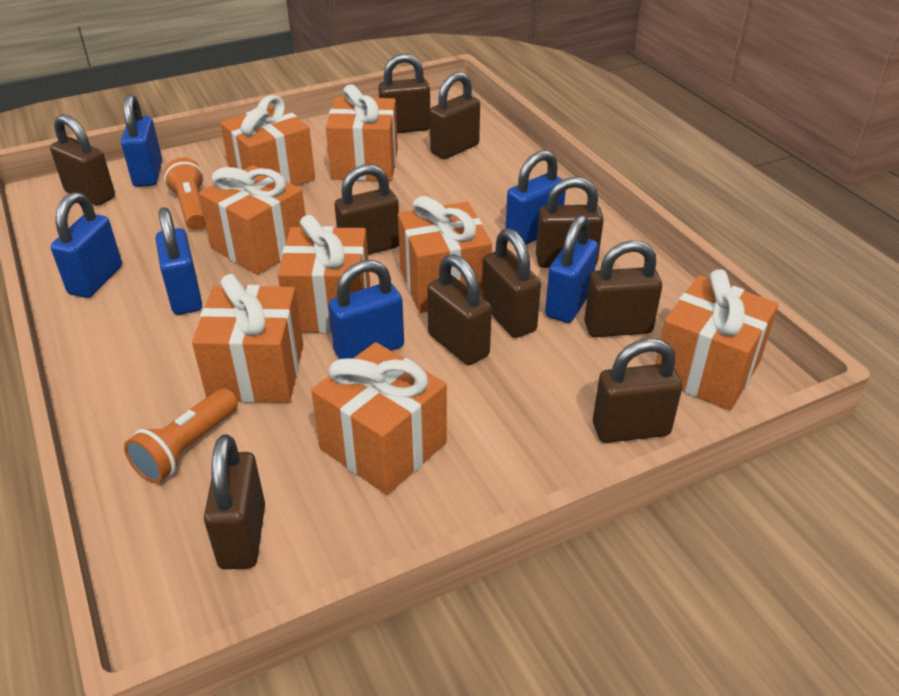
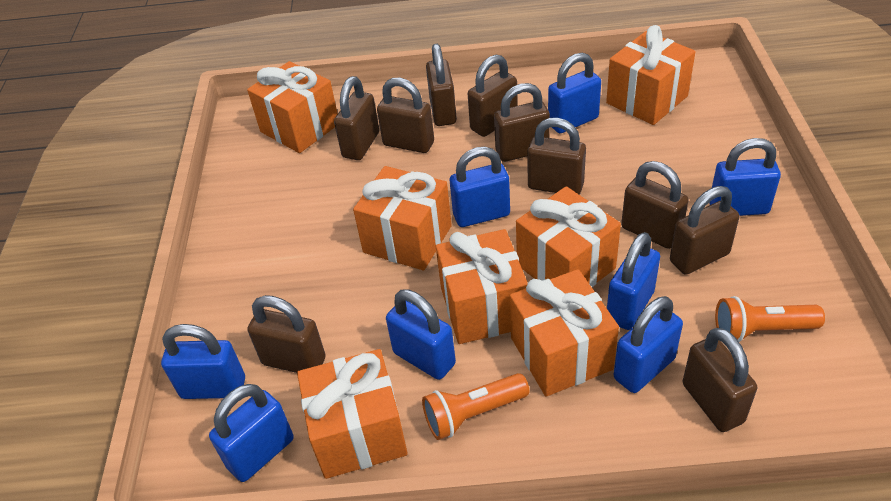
blue padlock: [51,192,122,298] [121,94,162,187] [155,207,202,315] [328,260,404,359] [505,150,566,245] [545,215,598,323] = 6 -> [161,324,245,399] [209,384,294,482] [386,290,456,380] [450,147,510,227] [548,53,601,133] [607,232,660,330] [614,296,683,393] [709,138,781,216] = 8
orange gift: [192,274,303,403] [199,165,305,275] [220,95,315,186] [278,215,370,333] [311,342,447,495] [326,84,398,181] [398,196,492,313] [655,269,778,410] = 8 -> [247,61,338,153] [297,349,408,479] [353,166,452,270] [436,229,528,344] [510,269,619,397] [516,186,621,287] [606,25,695,125] = 7

